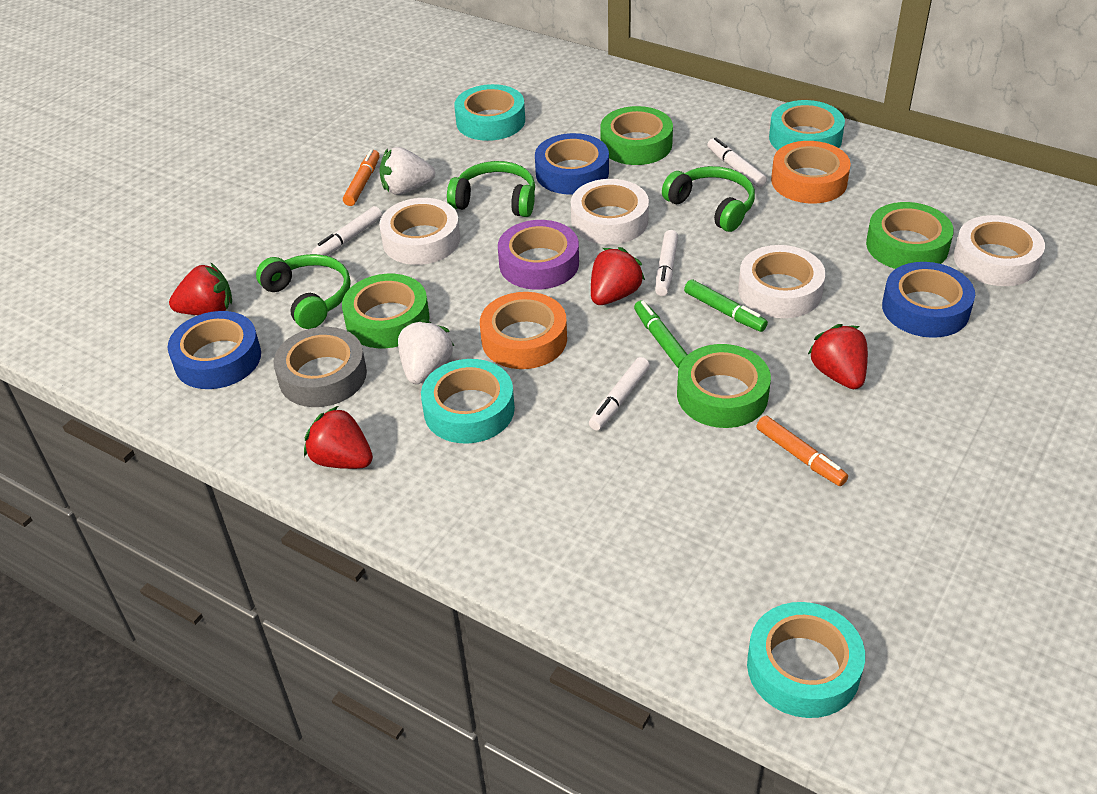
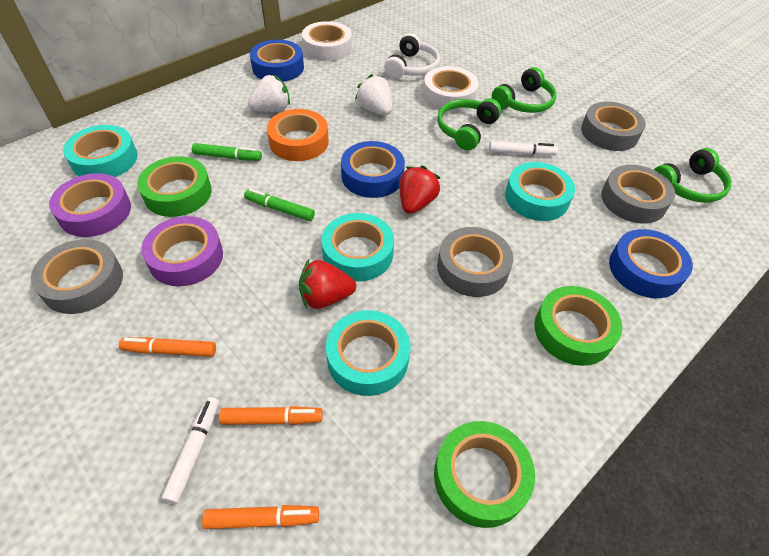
green tape: [342,274,430,348] [600,106,673,165] [677,344,771,428] [866,202,954,269] = 4 -> [137,156,212,217] [434,421,535,528] [534,286,622,366] = 3
grey tape: [274,327,367,407] = 1 -> [31,239,123,314] [437,227,513,297] [581,102,646,151] [601,165,675,224] = 4
orange marker: [343,149,380,206] [756,416,848,486] = 2 -> [119,337,216,357] [202,505,319,529] [219,406,323,425] = 3
orange tape: [480,292,567,369] [771,141,851,203] = 2 -> [267,109,329,161] = 1
purple tape: [498,220,579,290] = 1 -> [49,173,131,237] [141,216,223,286] = 2
red strawberry: [169,263,232,315] [304,406,373,469] [591,247,645,305] [807,324,868,389] = 4 -> [299,260,356,309] [400,166,440,214] = 2
white headphones: none = 0 -> [384,33,440,79] = 1
white marker: [312,206,382,256] [589,357,650,431] [655,230,678,296] [707,138,767,187] = 4 -> [161,397,219,504] [489,141,558,156] = 2
white tape: [379,198,460,265] [571,179,649,245] [738,245,826,318] [954,215,1045,286] = 4 -> [302,21,352,61] [423,66,479,112] = 2

